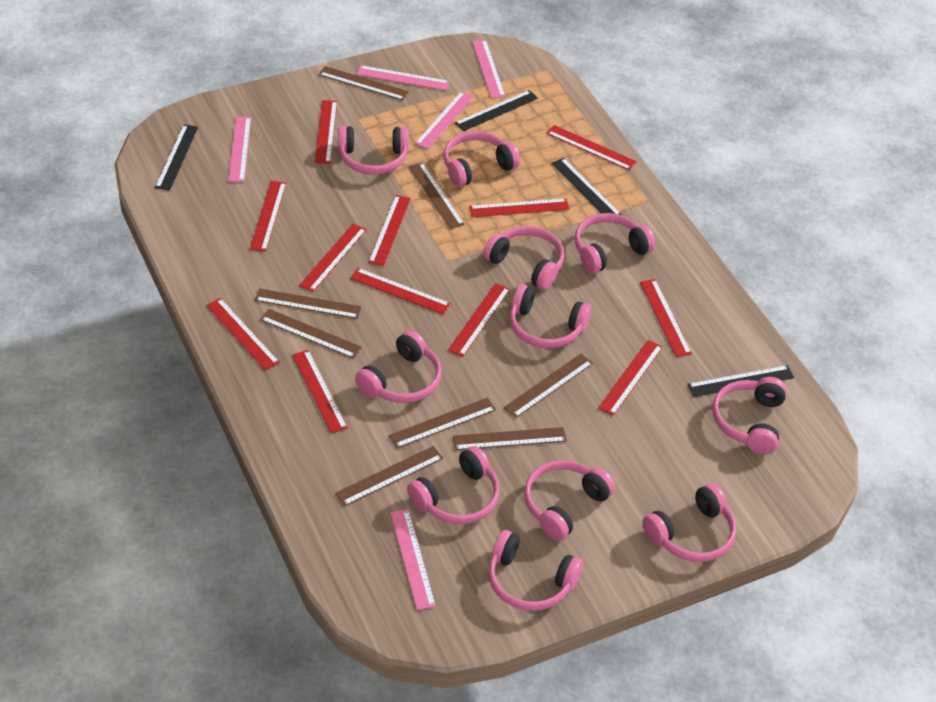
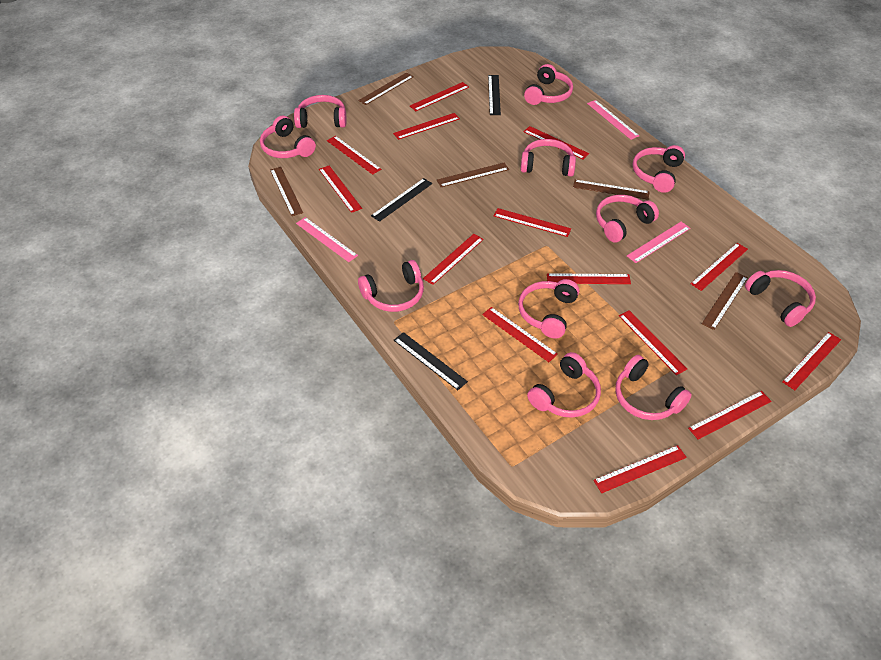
black ruler: [155,124,198,191] [455,90,538,131] [551,158,622,215] [687,365,794,397] = 4 -> [371,178,432,222] [394,332,468,390] [488,75,501,115] = 3
brown ruler: [255,288,362,319] [260,309,362,359] [319,66,409,100] [335,446,443,506] [389,398,496,448] [409,162,465,229] [453,427,567,450] [504,354,593,418] = 8 -> [270,167,303,216] [358,72,414,105] [437,162,509,187] [573,180,650,200] [702,272,748,330] = 5
pink ruler: [228,117,251,182] [356,65,449,90] [390,509,436,610] [415,91,474,149] [472,40,506,98] = 5 -> [296,217,358,262] [587,100,639,140] [627,222,690,263] = 3
red ruler: [206,298,280,370] [250,181,286,252] [292,350,348,433] [299,224,367,292] [315,100,337,164] [350,268,451,315] [368,195,411,266] [448,283,510,357] [469,198,569,217] [547,125,637,170] [598,340,663,416] [640,279,692,357] = 12 -> [319,166,362,213] [327,136,381,175] [393,113,460,140] [410,82,469,111] [423,234,484,285] [482,307,558,362] [494,208,571,237] [523,126,589,159] [547,273,631,284] [593,445,687,493] [619,310,687,375] [688,391,772,439] [690,243,748,291] [782,332,841,390] = 14

